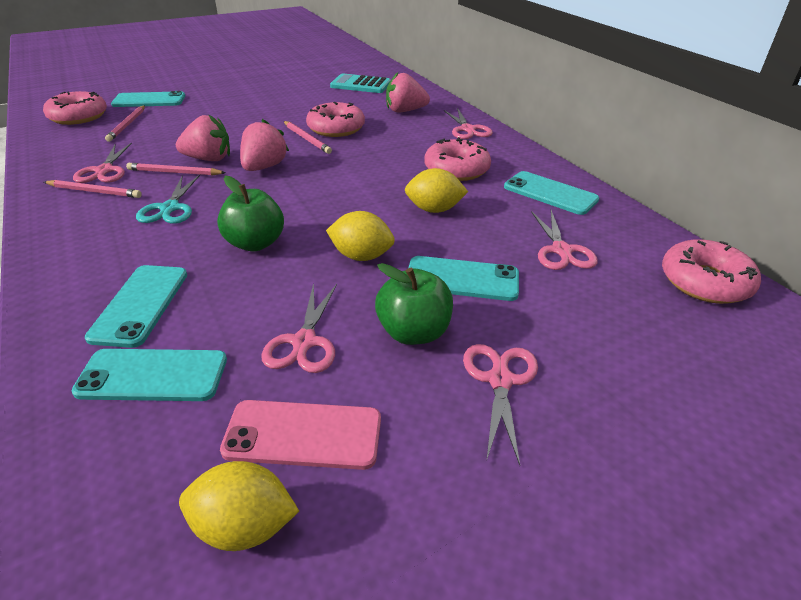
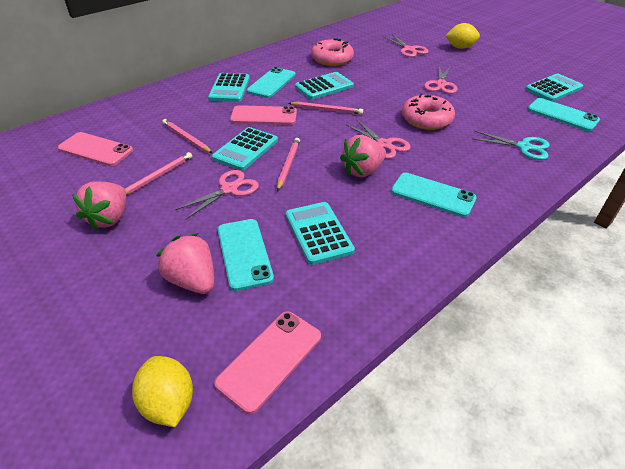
green apple: [217,176,284,251] [375,263,453,345] = 2 -> none = 0
pink donut: [43,91,107,125] [306,102,365,137] [425,137,491,181] [662,239,761,304] = 4 -> [311,38,354,66] [402,94,455,130] = 2
pink phone: [220,400,381,470] = 1 -> [58,132,133,166] [214,311,321,414] [230,105,297,125] = 3
pink scissors: [73,142,132,183] [261,283,337,373] [444,108,493,139] [463,344,538,465] [531,210,598,270] = 5 -> [175,170,259,219] [347,119,411,159] [384,34,428,57] [424,67,457,94] = 4
turquoise calculator: [330,73,391,93] = 1 -> [208,73,250,102] [212,127,278,171] [286,202,355,265] [295,72,354,100] [525,74,583,102] = 5
turquoise phone: [72,349,227,401] [85,265,187,348] [111,91,185,107] [408,256,519,301] [504,171,599,215] = 5 -> [217,219,274,291] [247,67,296,98] [391,173,477,217] [527,98,600,131] = 4
yellow lemon: [179,461,299,551] [326,211,395,261] [405,168,468,213] = 3 -> [132,356,193,427] [445,23,480,49] = 2

